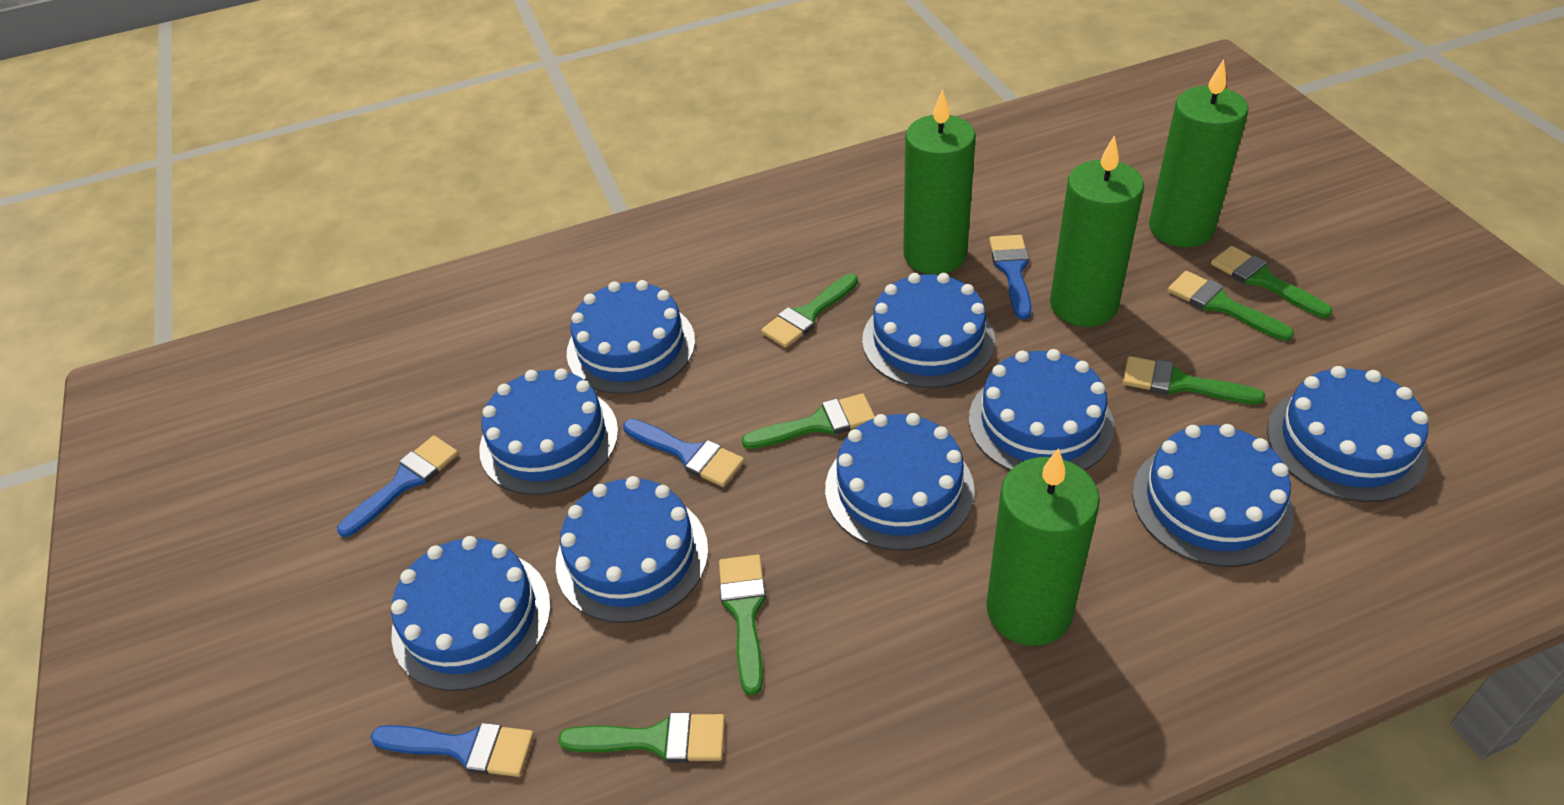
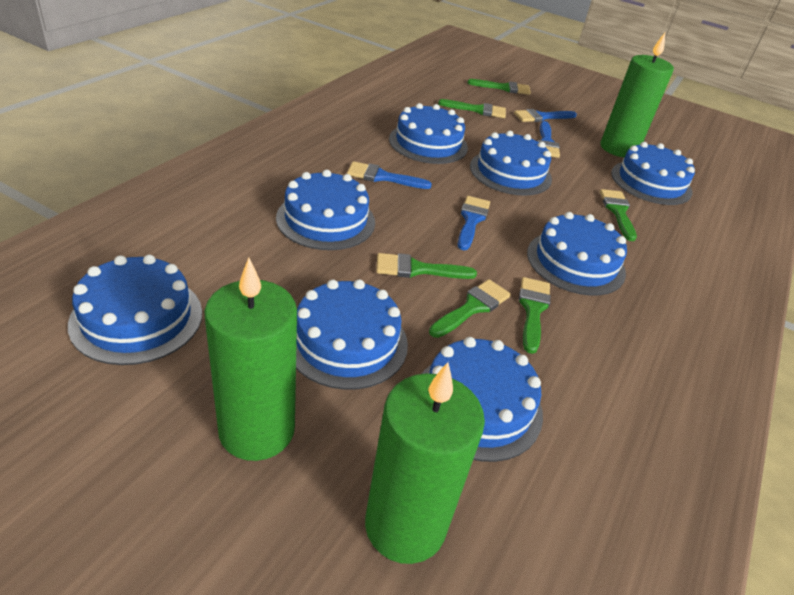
blue cake: [391,536,551,691] [479,368,618,495] [556,476,708,623] [567,280,695,394] [825,413,975,551] [862,273,995,388] [969,349,1114,470] [1132,424,1294,567] [1267,366,1428,502] = 9 -> [68,255,202,365] [276,170,375,250] [296,279,408,390] [389,103,468,164] [422,337,543,462] [470,131,552,196] [527,212,627,296] [611,142,695,205] = 8
green brush: [558,712,725,763] [719,555,766,695] [741,393,875,449] [761,273,858,348] [1123,356,1265,405] [1168,271,1294,341] [1211,246,1333,318] = 7 -> [376,253,477,279] [429,279,511,338] [438,99,506,118] [467,79,531,95] [519,277,551,354] [600,189,637,241] = 6
green candle: [903,89,976,275] [986,448,1100,646] [1050,136,1144,327] [1149,59,1248,247] = 4 -> [204,257,297,461] [365,362,485,564] [600,33,674,157] = 3

